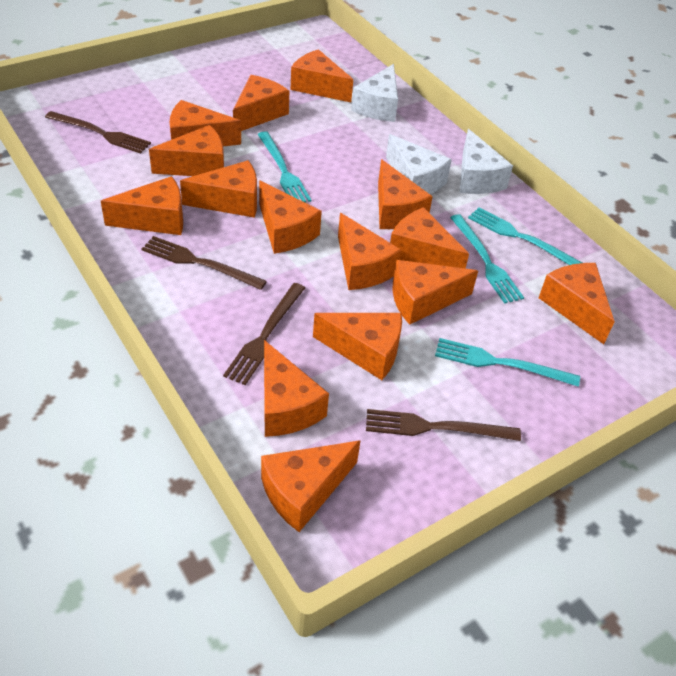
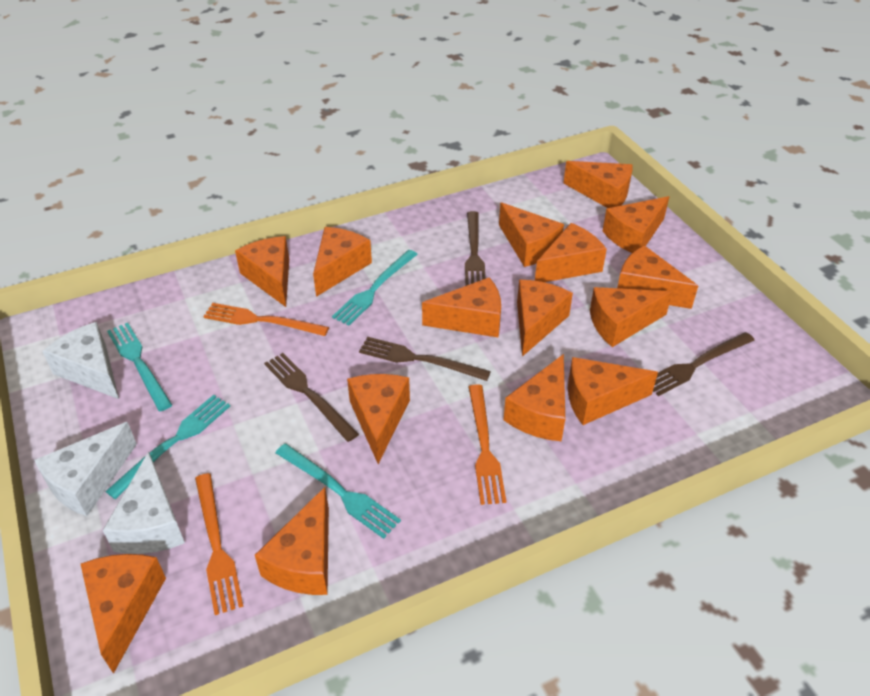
orange fork: none = 0 -> [195,473,243,615] [203,303,329,336] [469,384,506,505] = 3

